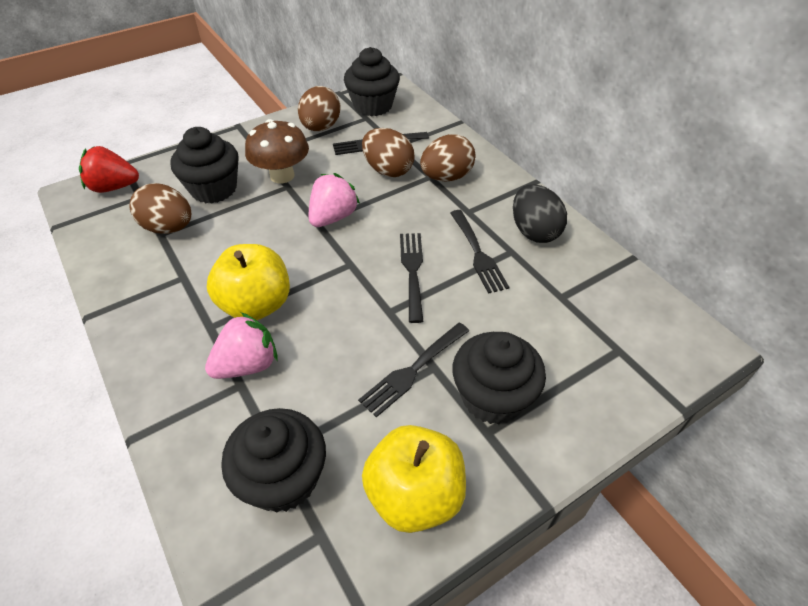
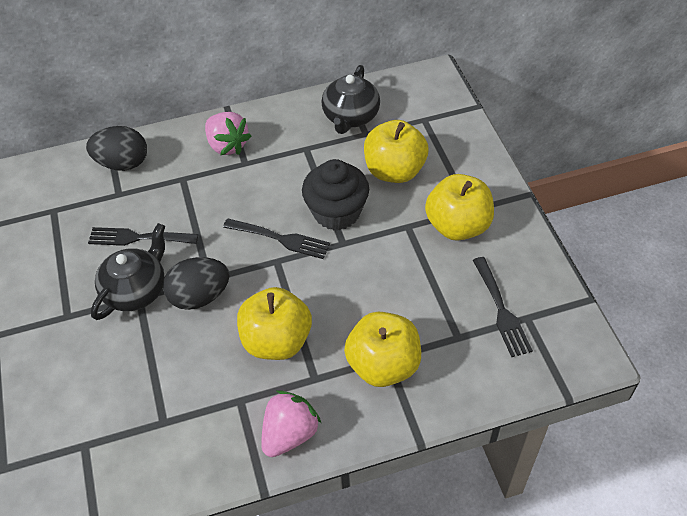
black cupcake: [170,127,239,204] [221,408,326,512] [344,47,400,116] [452,332,546,424] = 4 -> [302,159,369,230] = 1
black egg: [513,184,567,243] = 1 -> [86,126,147,171] [163,257,229,310] = 2
black fork: [333,132,429,155] [358,323,469,417] [400,233,423,323] [450,210,509,294] = 4 -> [88,227,198,246] [223,218,330,259] [473,257,533,357] = 3
black teapot: none = 0 -> [91,223,165,320] [322,65,380,134] = 2
brown egg: [130,183,191,234] [298,86,341,131] [362,128,414,177] [420,134,475,182] = 4 -> none = 0
brown mushroom: [245,119,309,183] = 1 -> none = 0
red strawberry: [79,146,139,193] = 1 -> none = 0
yellow apple: [207,244,290,320] [362,425,466,533] = 2 -> [237,287,312,360] [344,312,421,387] [364,120,428,183] [425,174,494,241] = 4

